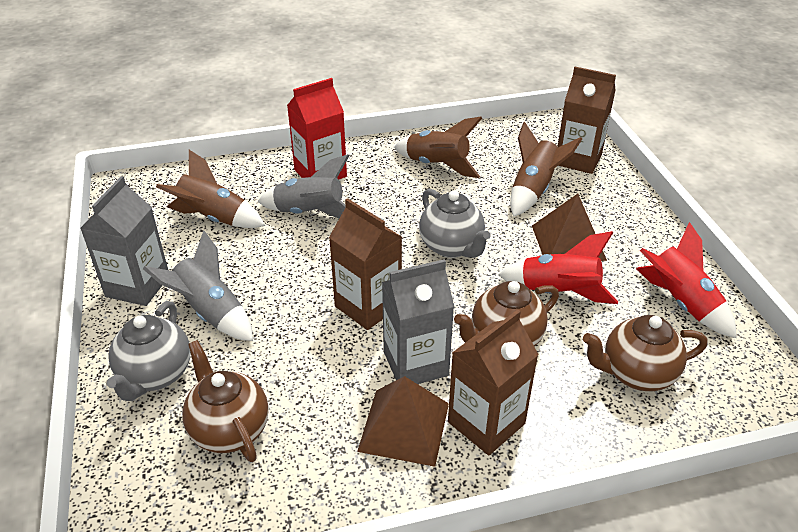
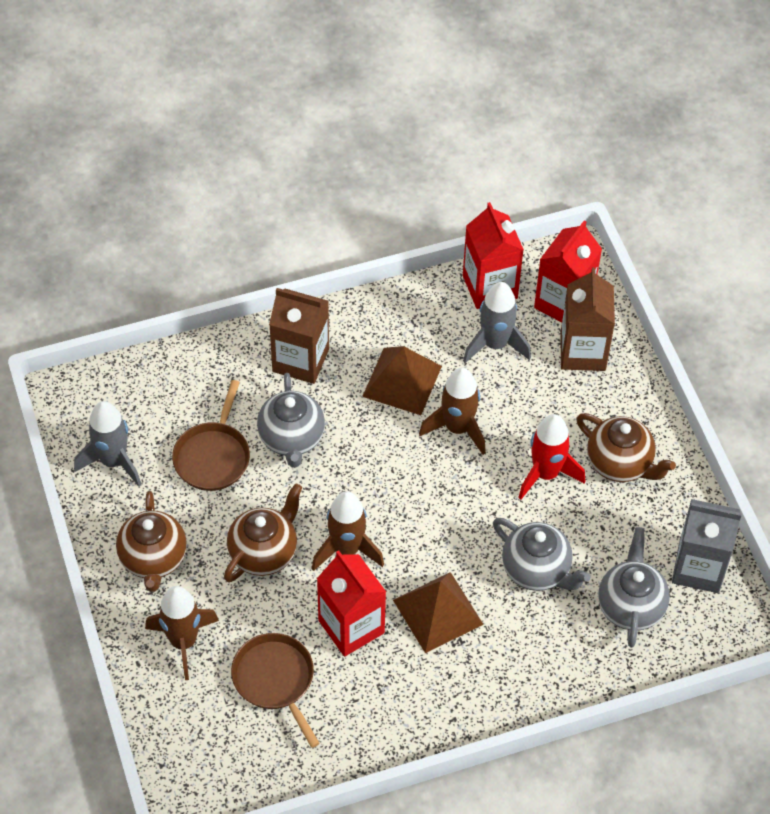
brown carton: [329,198,402,330] [448,310,539,455] [557,67,616,174] = 3 -> [269,288,329,384] [560,267,615,371] = 2
brown pan: none = 0 -> [172,380,250,491] [231,633,320,748] = 2
grey carton: [80,176,168,306] [382,259,454,384] = 2 -> [672,499,742,593] = 1
grey teapot: [107,301,190,401] [419,189,491,258] = 2 -> [257,373,325,468] [493,518,590,591] [598,527,670,647] = 3
red carton: [287,78,347,180] = 1 -> [317,550,386,657] [463,202,524,309] [534,220,602,322] = 3
red rocket: [498,231,618,304] [636,222,737,338] = 2 -> [518,414,585,500] = 1

